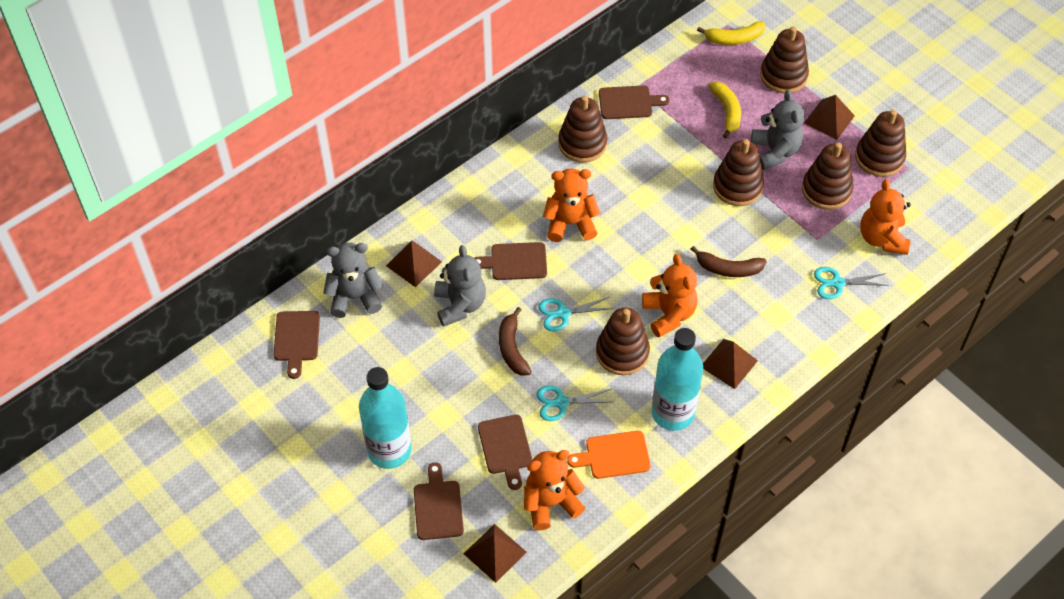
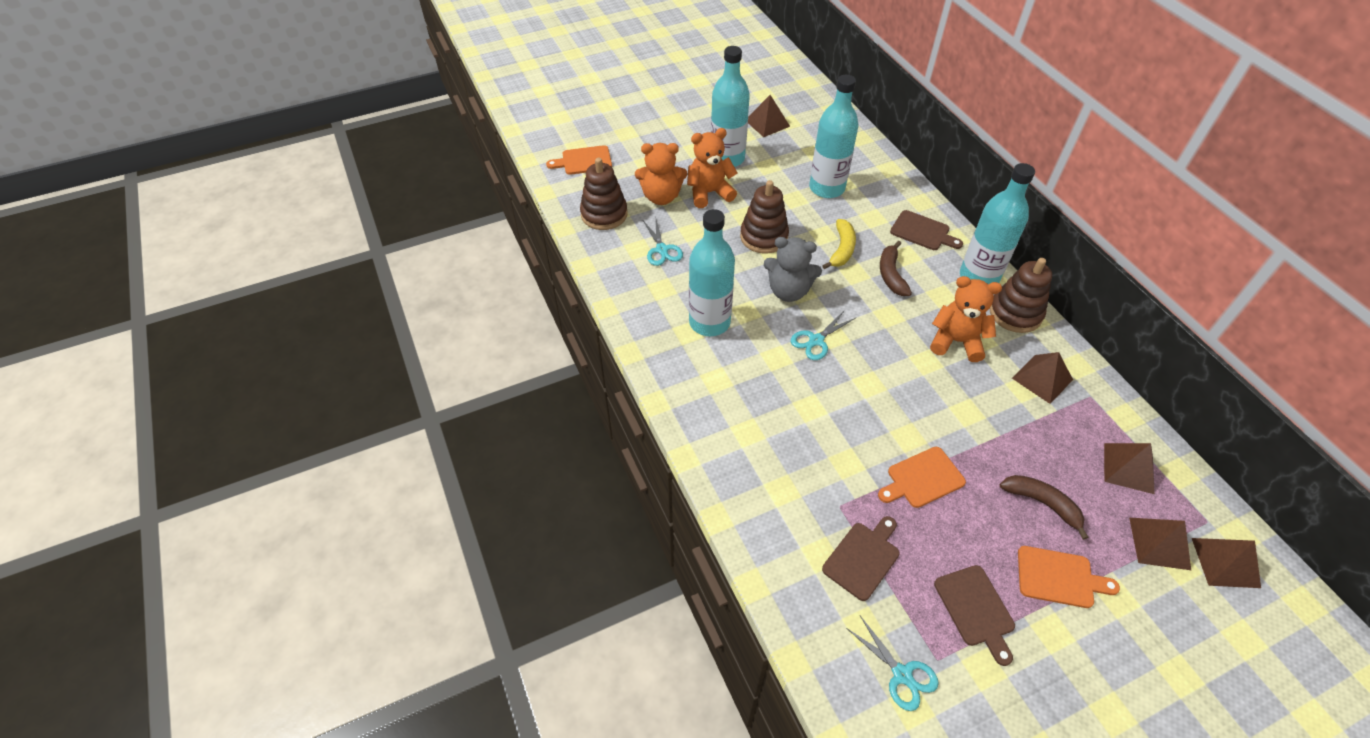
brown cutting board: [274,311,320,379] [414,462,464,540] [475,242,547,280] [478,415,532,490] [599,85,670,119] = 5 -> [822,516,900,601] [890,210,963,250] [934,565,1015,666] = 3
brown pyramid: [386,241,442,287] [464,524,527,583] [703,339,758,389] [804,95,855,140] = 4 -> [748,95,790,137] [1012,352,1073,404] [1104,443,1155,494] [1129,518,1191,570] [1192,538,1261,588] = 5
brown stacking toy: [558,95,608,163] [596,308,650,375] [713,139,764,206] [760,26,809,93] [802,142,853,210] [855,110,906,177] = 6 -> [580,158,628,230] [740,180,789,254] [989,258,1052,333] = 3
grey teddy bear: [323,243,383,318] [434,245,486,327] [751,90,805,170] = 3 -> [764,237,822,302] = 1
orange cutting board: [567,431,651,479] = 1 -> [546,145,612,175] [878,447,966,508] [1018,546,1120,608] = 3
orange teddy bear: [524,450,585,530] [543,169,601,242] [642,254,698,337] [860,179,911,255] = 4 -> [635,143,687,205] [687,128,737,208] [930,276,1002,362] = 3
turquoise bottle: [359,367,411,469] [652,328,703,431] = 2 -> [689,209,735,336] [711,46,750,167] [809,75,858,198] [960,163,1035,284] = 4
yellow banana: [697,21,765,45] [708,82,741,139] = 2 -> [822,219,856,269] = 1

